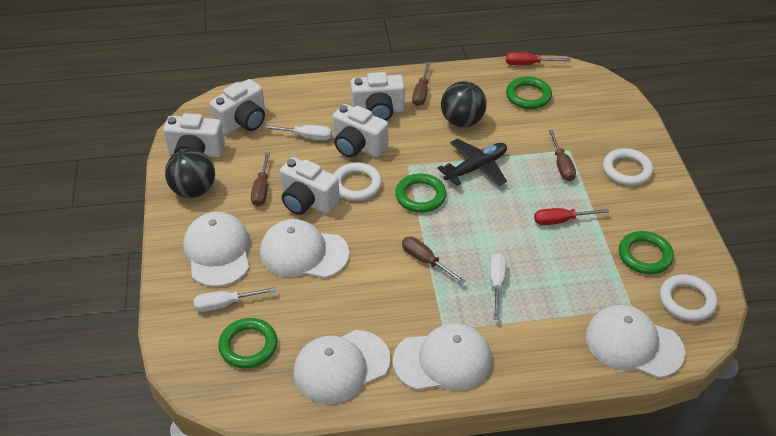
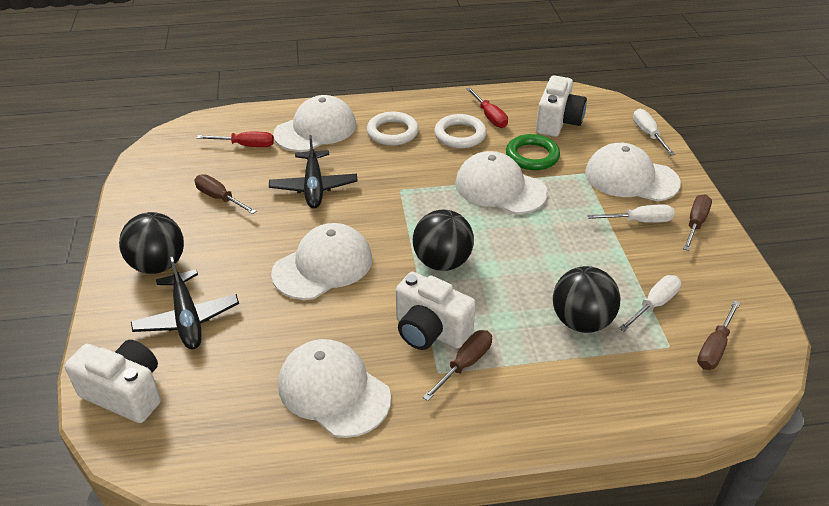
black ball: [165,149,215,198] [441,81,487,127] = 2 -> [119,212,184,274] [413,209,474,271] [553,266,621,333] = 3
black plane: [437,139,507,186] = 1 -> [131,256,239,349] [269,135,358,208] = 2
green ring: [218,318,277,368] [395,174,446,213] [506,76,552,109] [619,231,674,274] = 4 -> [506,134,560,170] = 1
white camera: [163,113,225,157] [210,79,265,135] [280,157,340,215] [333,104,388,158] [351,72,405,121] = 5 -> [65,340,161,423] [396,272,476,350] [536,75,587,137] = 3
white ring: [333,163,382,201] [603,148,653,186] [660,275,718,321] = 3 -> [367,112,419,146] [434,114,487,148] = 2

